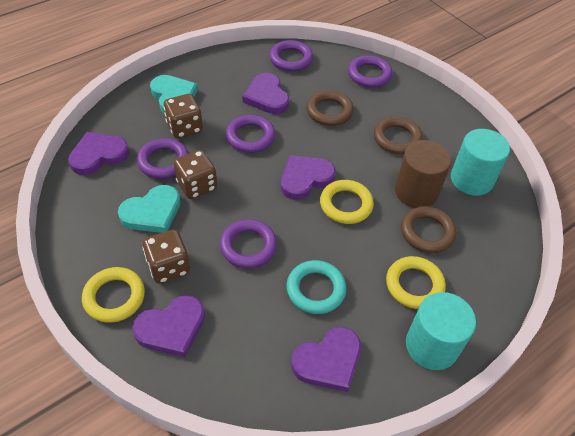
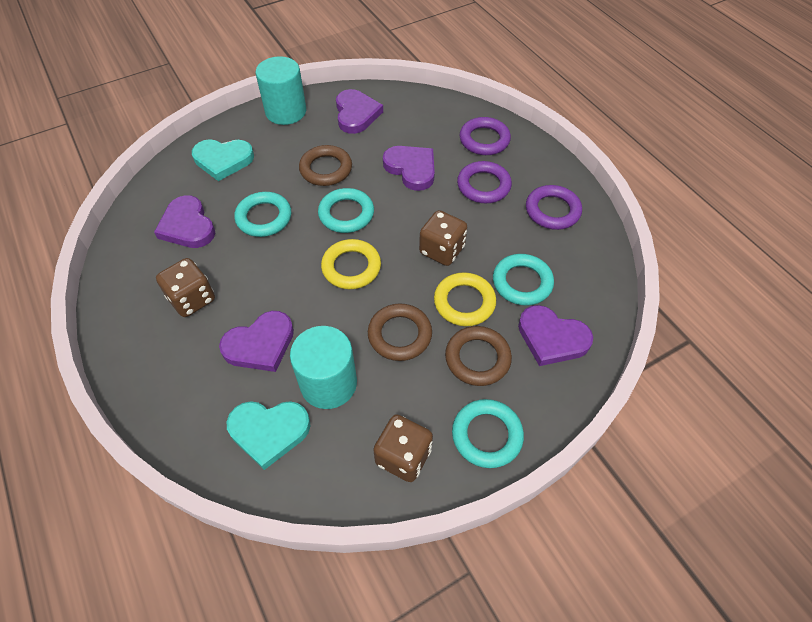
brown cylinder: [395,140,451,208] = 1 -> none = 0
purple ring: [137,138,189,179] [220,219,277,268] [226,115,275,153] [270,40,313,72] [348,55,393,88] = 5 -> [457,161,512,203] [459,117,511,155] [526,185,582,230] = 3
turquoise ring: [287,260,347,314] = 1 -> [234,192,291,237] [318,188,374,233] [452,399,524,468] [493,254,554,306] = 4
yellow ring: [82,267,145,323] [320,180,374,224] [386,256,446,309] = 3 -> [321,239,381,289] [434,272,496,326] = 2

